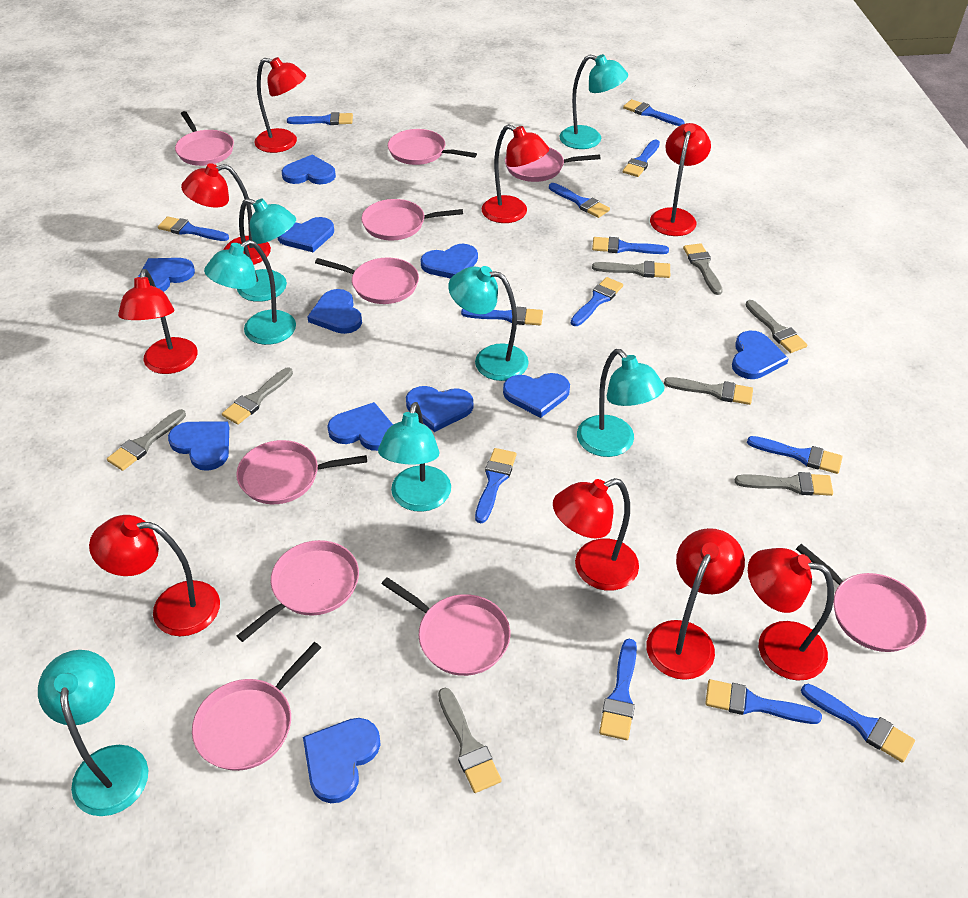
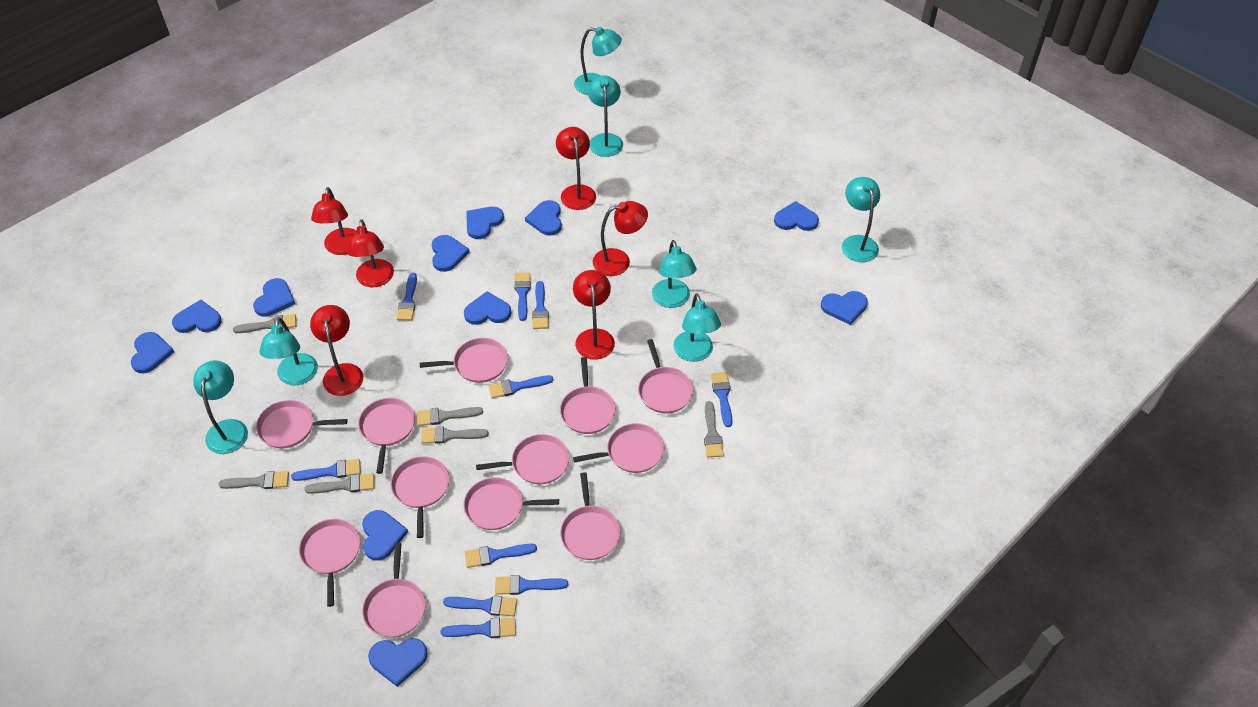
blue brush: [158,216,229,241] [287,112,353,125] [461,307,543,325] [475,448,517,523] [549,183,610,218] [571,277,623,326] [592,237,669,254] [599,639,637,740] [623,99,685,126] [623,140,660,177] [705,679,822,724] [747,436,842,474] [801,684,915,763] = 13 -> [291,459,361,481] [397,273,417,320] [441,618,516,638] [443,595,517,616] [465,544,537,568] [488,375,553,398] [495,575,568,595] [514,272,531,321] [532,281,549,329] [711,372,732,427] = 10
grey brush: [107,409,186,471] [222,368,293,425] [438,688,502,793] [592,261,670,278] [664,377,753,405] [683,243,723,295] [735,472,833,496] [745,300,807,353] = 8 -> [218,471,289,489] [233,314,296,333] [305,473,374,494] [416,407,483,426] [421,426,489,444] [704,401,724,457] = 6
pink pan: [175,111,234,166] [192,642,322,771] [236,440,367,504] [237,540,359,642] [315,257,419,304] [361,199,463,240] [382,577,510,676] [388,129,477,165] [505,147,600,182] [796,544,927,652] = 10 -> [256,400,348,449] [299,519,360,607] [358,398,415,474] [362,543,426,638] [391,456,449,538] [420,338,508,383] [464,477,559,530] [476,434,569,484] [560,357,616,434] [560,472,620,560] [573,423,664,473] [638,339,693,413] = 12
red lamp: [89,515,220,636] [118,269,198,374] [181,163,271,265] [254,57,306,153] [482,124,549,223] [553,478,639,591] [646,528,745,680] [650,123,711,236] [748,548,834,681] = 9 -> [310,305,364,396] [311,187,357,255] [347,219,394,287] [556,127,596,210] [573,270,615,360] [593,201,648,276] = 6

